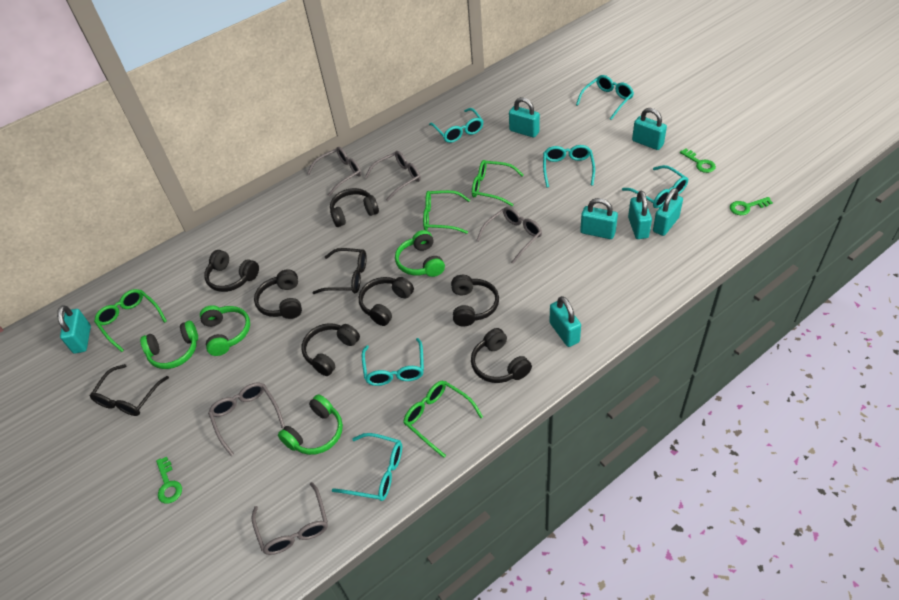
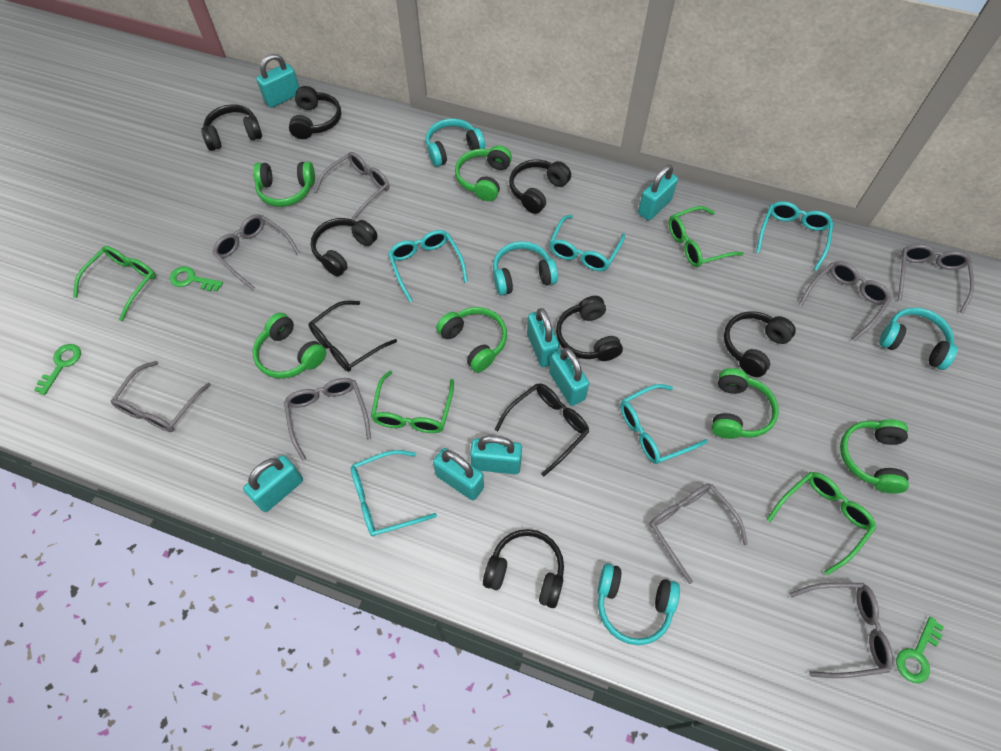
green headphones: [140,321,198,369] [200,305,250,356] [278,394,343,455] [395,230,445,277] = 4 -> [253,161,315,207] [253,313,326,379] [436,307,507,373] [455,145,512,201] [711,368,779,439] [840,419,909,494] = 6
grey glasses: [208,383,285,456] [252,482,328,555] [307,147,362,196] [365,151,421,201] [476,207,542,264] = 5 -> [111,361,211,432] [212,214,300,290] [284,378,371,461] [314,152,389,220] [649,483,748,584] [790,583,893,678] [798,261,891,342] [898,244,974,313] = 8
turquoise glasses: [332,433,402,501] [362,338,424,386] [429,108,483,143] [543,145,595,188] [576,75,634,120] [622,165,688,208] = 6 -> [351,450,437,537] [388,230,468,302] [549,215,625,271] [620,384,708,464] [756,201,834,271] = 5
turquoise headphones: none = 0 -> [426,118,485,167] [493,241,558,295] [598,563,680,645] [879,308,958,370] = 4

